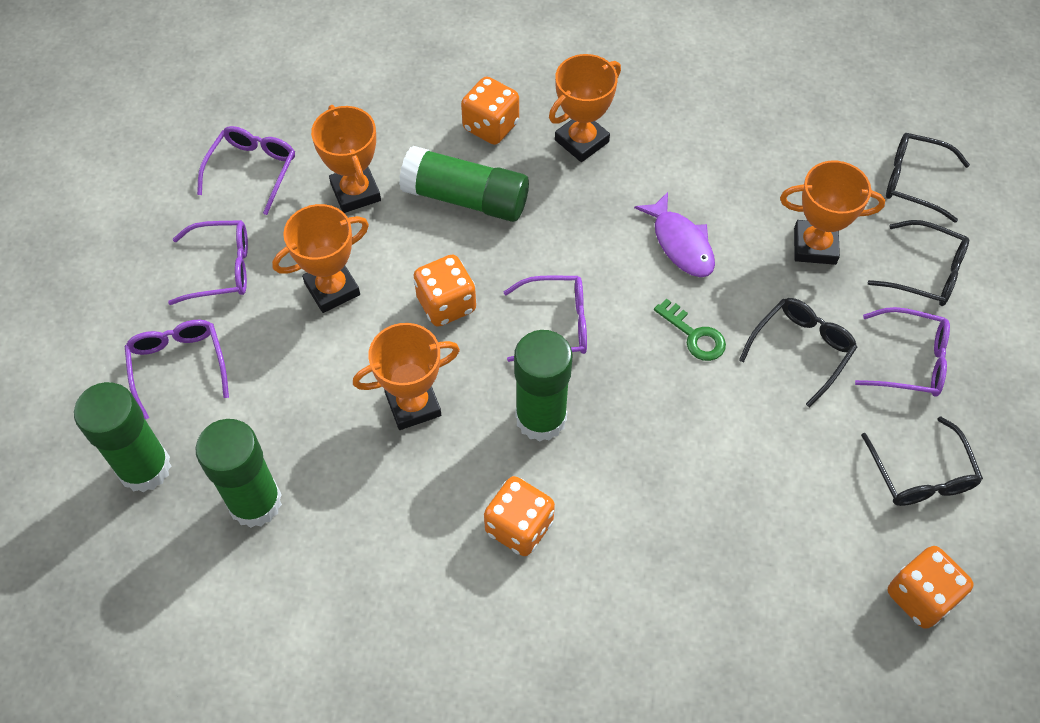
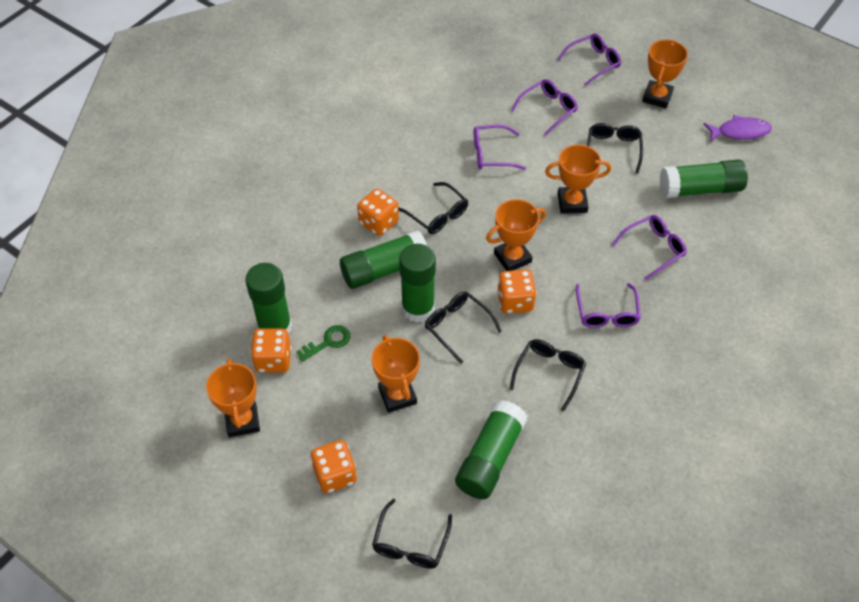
black glasses: [739,298,857,408] [861,416,983,506] [868,220,969,306] [886,133,970,223] = 4 -> [372,499,452,569] [398,182,468,234] [425,291,502,364] [509,339,586,412] [587,123,643,174] = 5
green glue stick: [74,382,171,493] [195,419,282,528] [399,146,529,222] [514,330,573,442] = 4 -> [245,263,292,335] [340,231,427,289] [399,244,436,323] [455,400,527,499] [660,160,748,198] = 5

